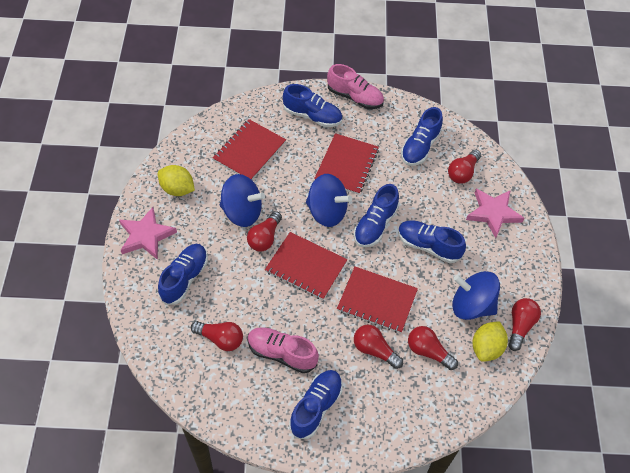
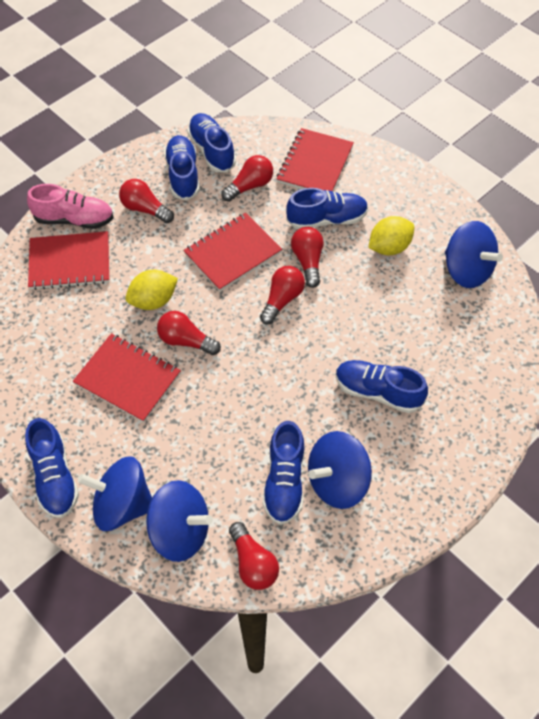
blue spinning top: [220,174,265,227] [306,174,352,227] [452,271,500,320] = 3 -> [78,456,152,531] [146,480,213,562] [308,431,372,509] [445,221,503,288] = 4
pink shoe: [247,327,319,373] [327,64,384,109] = 2 -> [27,184,114,229] = 1
pink star: [119,207,177,260] [466,189,524,238] = 2 -> none = 0

